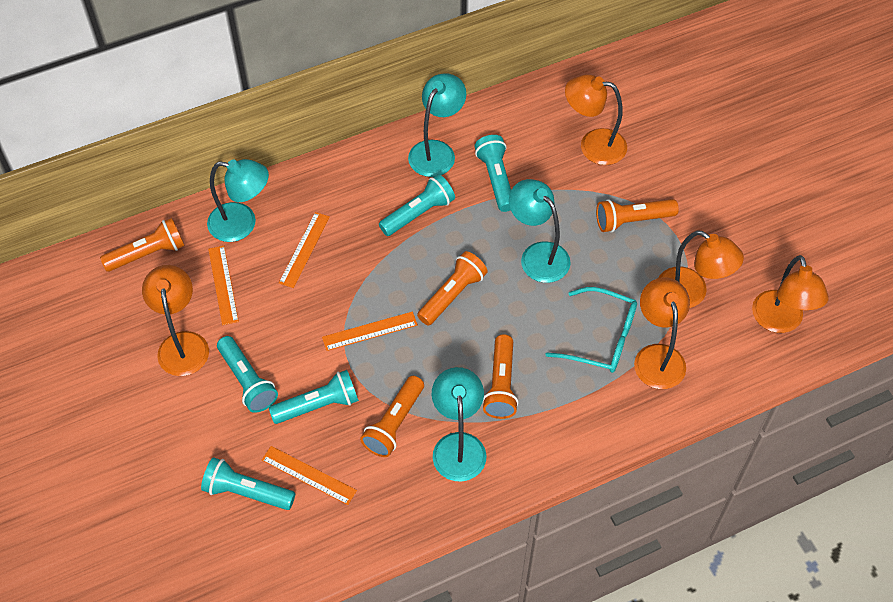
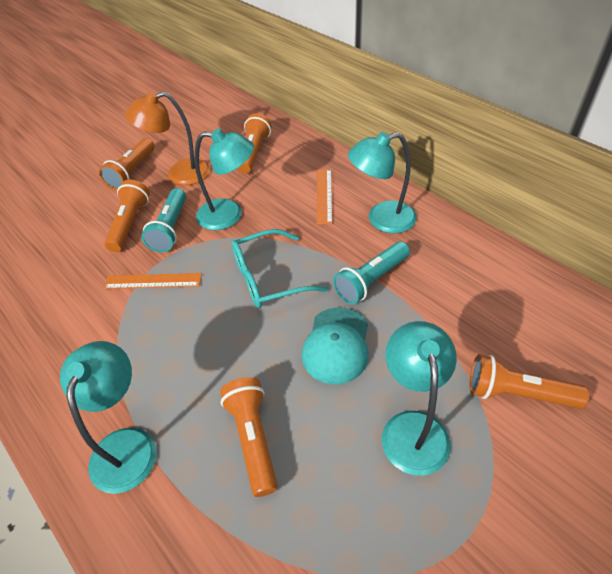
orange lamp: [142,265,209,376] [565,74,627,165] [634,278,690,389] [659,230,744,308] [752,255,829,333] = 5 -> [125,91,210,185] = 1
orange ruler: [208,246,239,325] [262,446,357,505] [279,212,330,288] [322,312,418,351] = 4 -> [104,273,202,289] [317,169,332,225] = 2
turquoise cap: none = 0 -> [302,307,368,385] = 1
turquoise flashlight: [201,457,295,510] [217,336,278,413] [269,370,359,424] [379,174,455,236] [475,135,511,212] = 5 -> [141,188,186,252] [333,242,410,305] = 2

